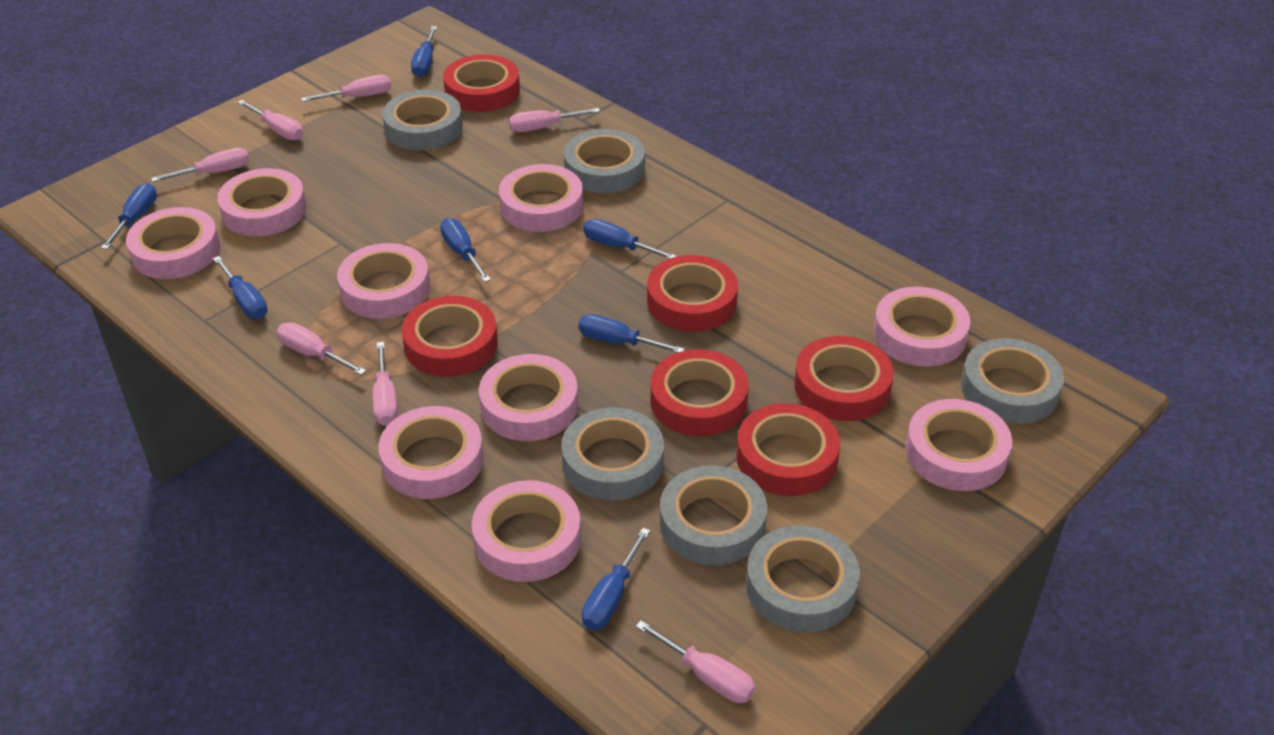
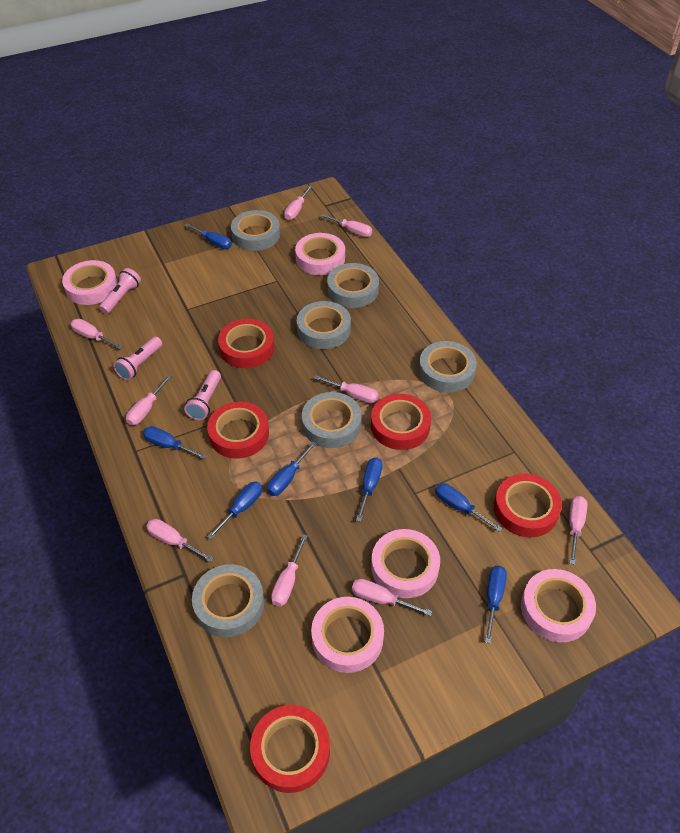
pink flashlight: none = 0 -> [99,268,141,314] [113,337,162,380] [184,370,221,420] = 3
pink screwdriver: [151,148,249,182] [238,100,303,140] [277,322,366,375] [301,75,391,102] [373,342,398,426] [509,108,600,132] [636,621,755,703] = 7 -> [71,319,123,349] [126,375,172,425] [146,519,213,562] [271,534,308,606] [284,185,313,220] [314,375,378,403] [321,214,372,237] [352,579,433,616] [569,496,587,565] = 9
pink tape: [126,207,220,279] [217,168,307,236] [337,243,430,319] [378,406,484,499] [472,480,581,582] [479,354,578,441] [499,164,583,232] [873,287,971,367] [905,399,1012,491] = 9 -> [62,260,118,305] [295,233,345,275] [311,597,384,673] [371,529,440,598] [521,569,596,642] = 5
red tape: [402,296,498,377] [443,54,520,112] [647,255,738,332] [650,349,749,436] [736,403,840,496] [794,336,894,421] = 6 -> [207,402,269,459] [218,319,274,368] [250,705,330,793] [371,394,431,450] [494,474,562,537] = 5

